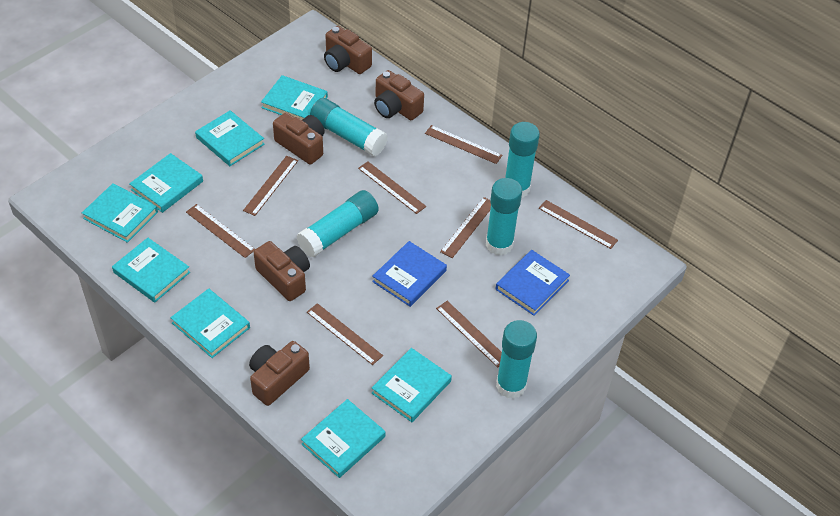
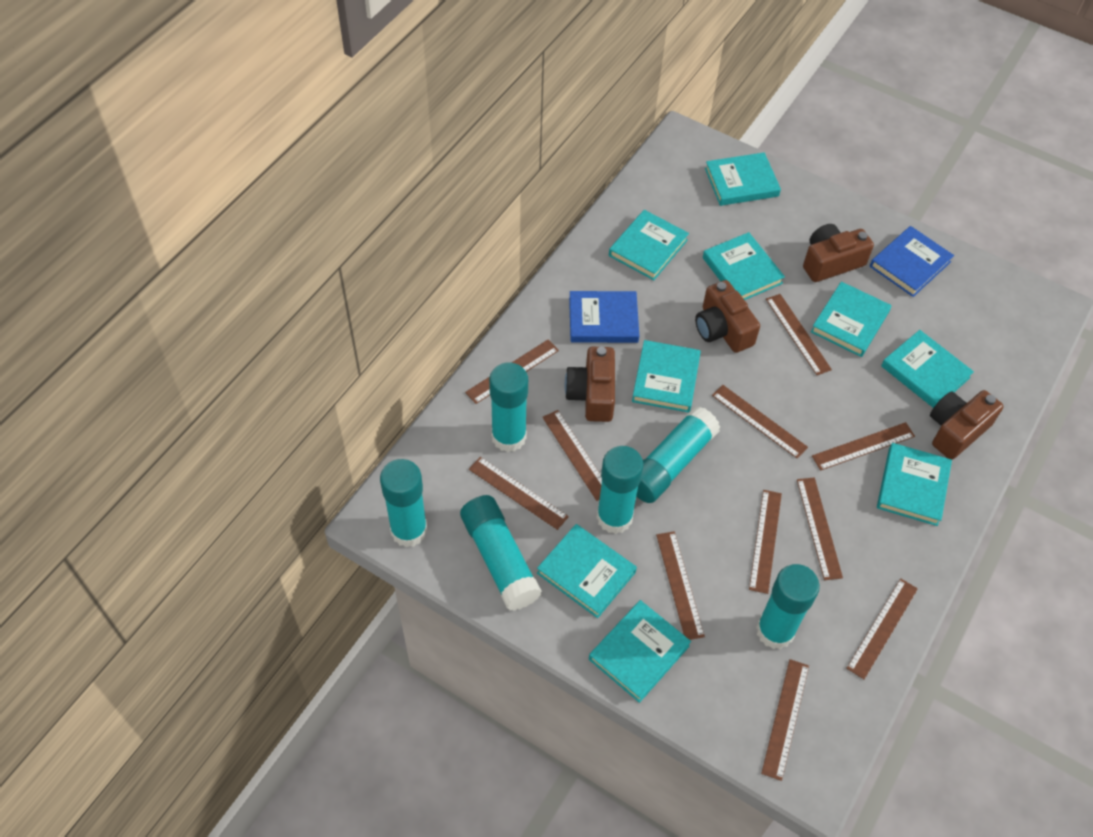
brown camera: [249,341,310,406] [254,241,310,301] [273,112,325,164] [324,26,372,74] [374,70,424,120] = 5 -> [565,347,615,422] [695,280,760,353] [803,224,874,282] [930,390,1004,460] = 4
brown ruler: [186,204,255,258] [243,156,298,216] [307,303,383,365] [358,161,426,214] [425,125,502,164] [436,301,502,367] [440,197,491,258] [539,200,618,249] = 8 -> [465,340,559,404] [469,457,569,530] [542,410,602,501] [656,531,705,640] [712,385,808,458] [749,490,782,594] [761,659,809,781] [766,294,832,375] [797,478,843,580] [812,422,915,471] [846,578,918,679] = 11
turquoise book: [82,183,158,243] [112,238,190,302] [129,153,203,213] [170,288,250,358] [195,110,265,166] [261,75,328,120] [301,399,385,478] [372,348,452,422] = 8 -> [537,524,637,618] [589,600,691,703] [609,210,689,280] [632,340,701,413] [703,232,785,300] [705,152,781,206] [811,282,892,357] [877,443,952,526] [881,330,974,408] = 9
turquoise glue stick: [297,190,379,257] [310,98,388,157] [486,178,522,256] [496,320,537,399] [505,122,540,198] = 5 -> [380,459,428,547] [460,495,542,611] [489,362,528,452] [596,446,643,534] [636,406,720,503] [756,564,820,649] = 6

